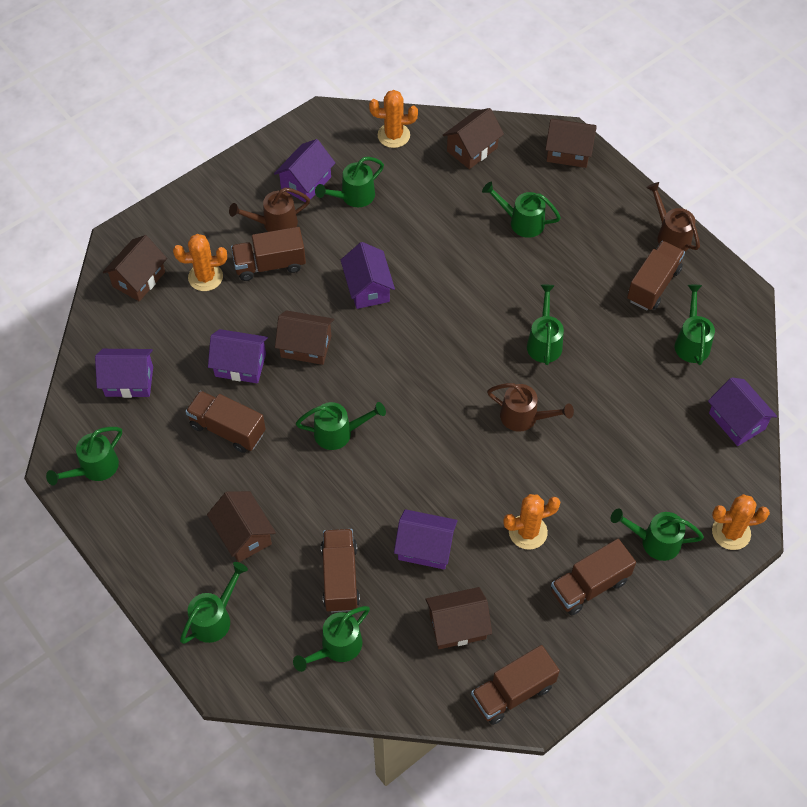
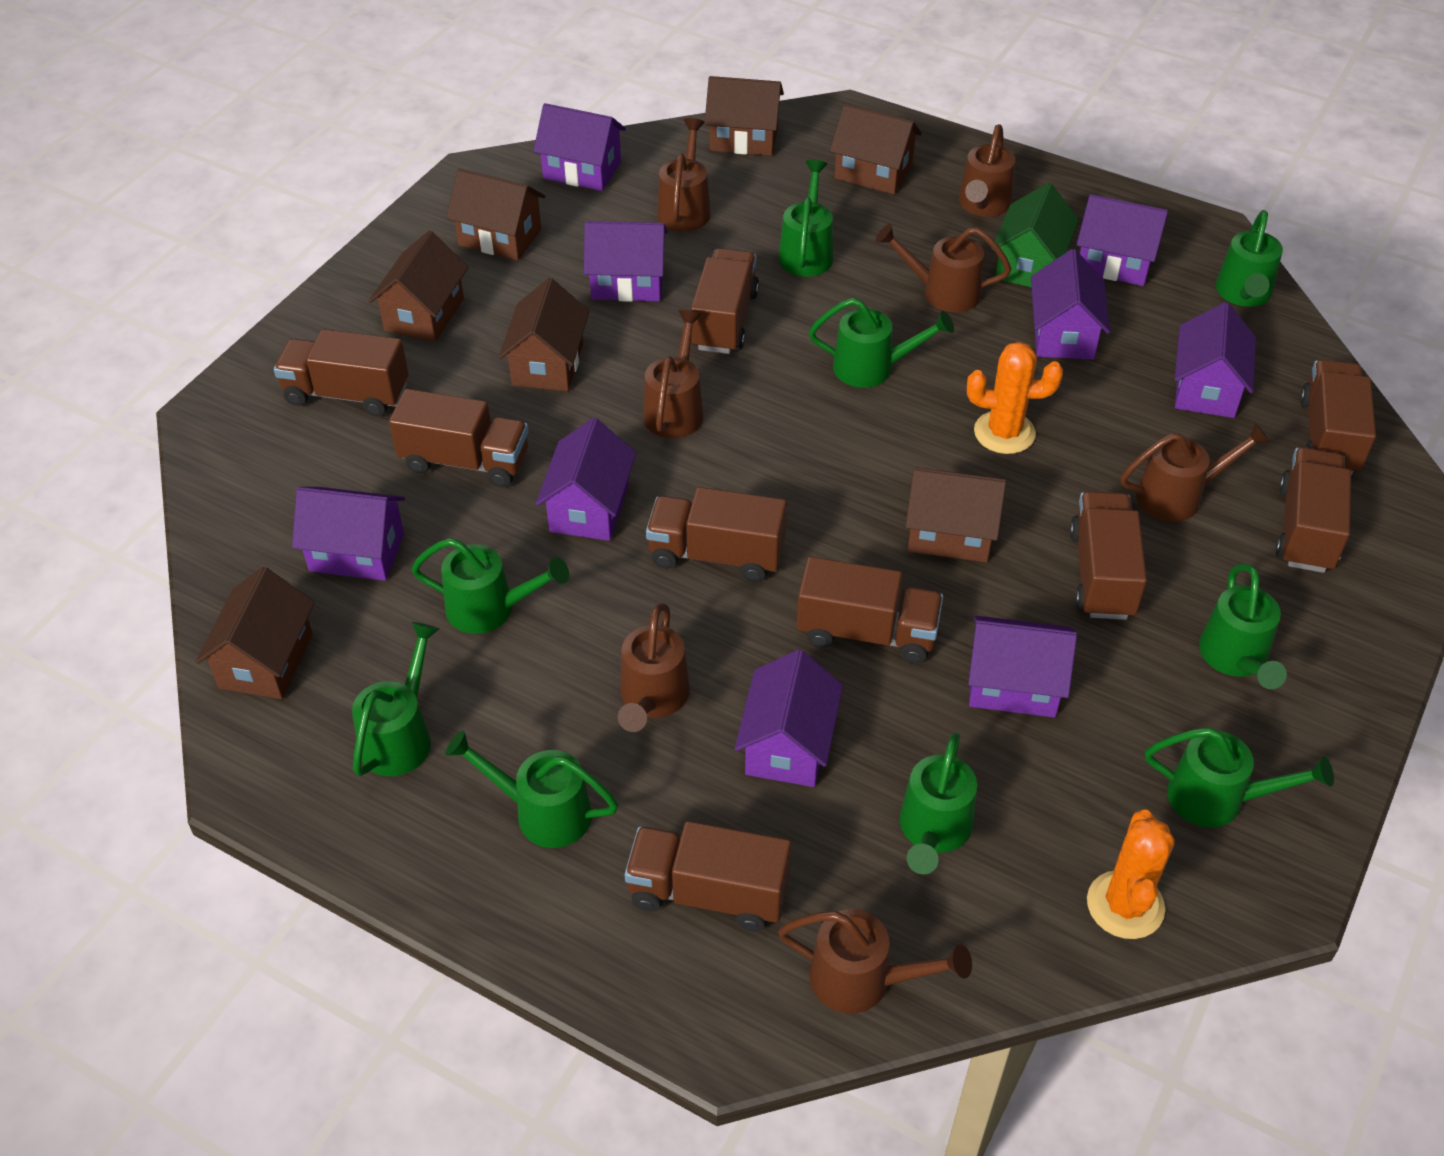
brown house: [102,235,167,301] [207,491,276,562] [275,310,334,365] [425,587,492,649] [443,108,504,169] [545,119,597,168] = 6 -> [196,567,315,699] [369,231,468,342] [446,168,545,261] [499,278,590,391] [704,76,784,156] [830,104,922,194] [905,467,1006,562] = 7
brown truck: [185,391,266,453] [231,227,306,281] [321,529,360,612] [471,645,560,725] [551,539,636,615] [627,241,685,310] = 6 -> [274,329,408,416] [389,389,529,487] [625,821,792,932] [646,487,787,582] [691,248,759,354] [797,557,943,664] [1069,491,1147,620] [1275,447,1351,573] [1300,360,1376,475] = 9
brown watering can: [229,188,310,232] [487,383,574,432] [646,182,700,251] = 3 -> [618,603,690,732] [643,310,703,439] [657,118,711,232] [778,909,972,1014] [875,224,1011,312] [959,124,1015,217] [1120,422,1271,522] = 7
green house: none = 0 -> [991,183,1079,288] = 1
orange cactus: [173,234,227,291] [369,90,418,148] [503,494,560,550] [712,494,770,550] = 4 -> [967,342,1063,454] [1087,810,1175,939] = 2
purple house: [95,349,153,398] [208,329,268,383] [274,139,335,202] [341,242,395,309] [394,509,458,569] [708,378,777,446] = 6 -> [292,487,405,581] [533,103,626,191] [536,418,636,541] [584,221,668,302] [735,649,843,787] [968,615,1077,717] [1031,249,1110,360] [1077,194,1168,286] [1174,302,1256,418] = 9

